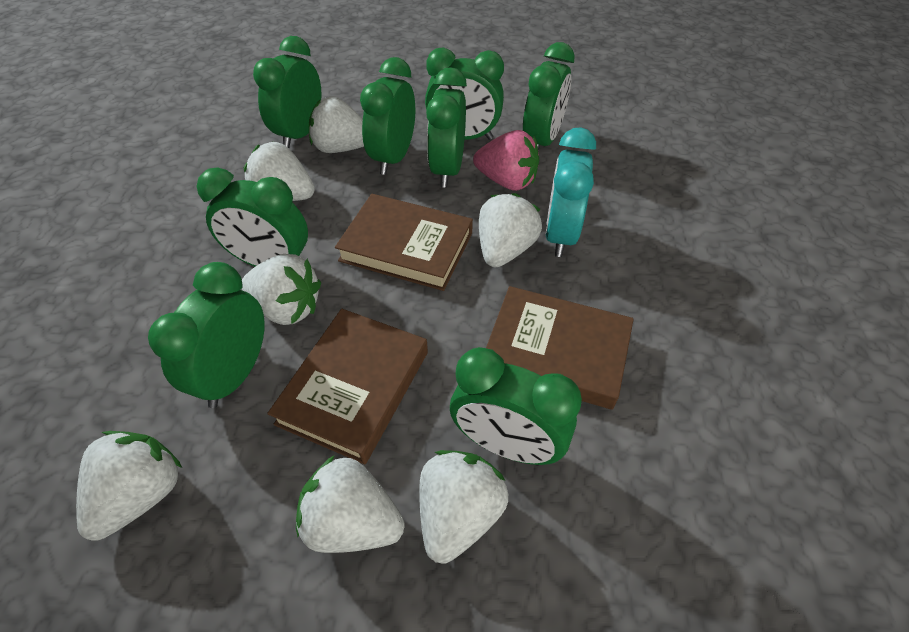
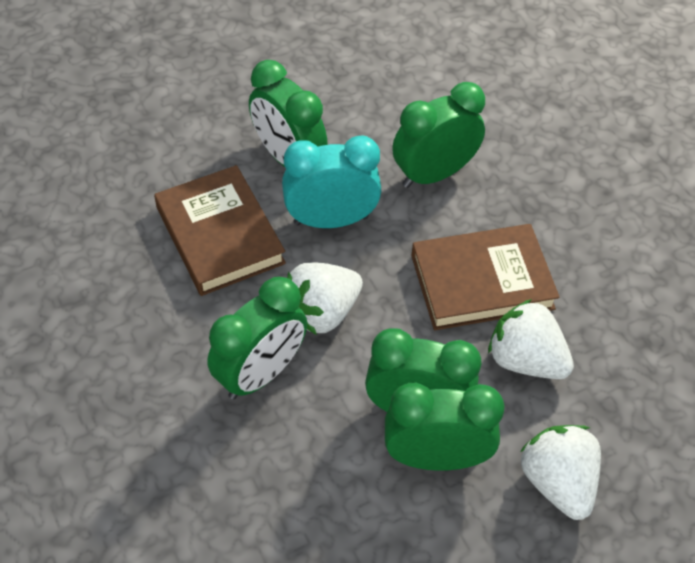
brown book: [267,309,428,464] [335,194,473,291] [486,286,634,410] = 3 -> [154,165,286,296] [411,224,560,330] = 2
green clock: [148,262,265,408] [196,167,308,267] [253,36,322,148] [360,57,415,175] [425,47,504,140] [426,67,467,188] [450,347,582,465] [523,42,575,150] = 8 -> [207,277,307,399] [249,60,328,167] [365,328,481,412] [385,382,505,471] [392,82,485,188] = 5
pink strawberry: [473,130,539,191] = 1 -> none = 0
white strawberry: [76,431,182,541] [242,254,321,325] [244,142,315,201] [296,455,404,553] [309,96,364,153] [419,450,508,564] [479,193,542,267] = 7 -> [287,262,363,335] [488,299,574,379] [520,425,601,520] = 3

